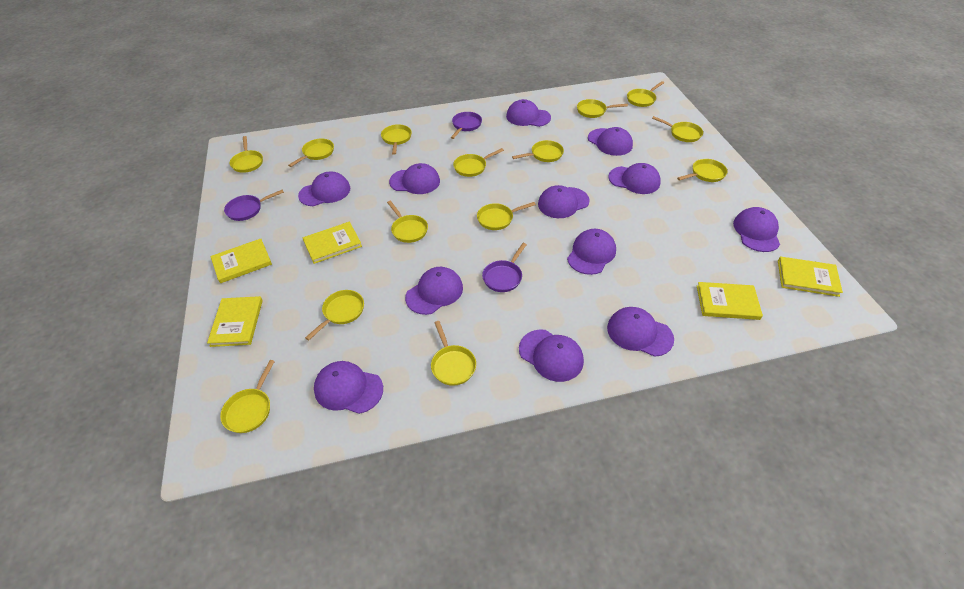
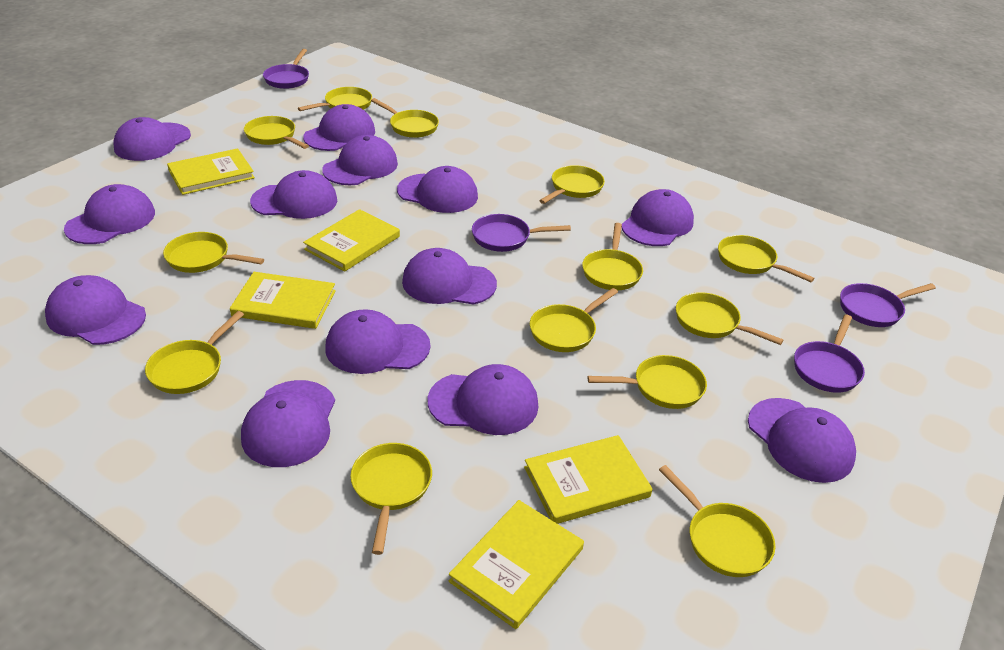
purple cap: [298,171,350,206] [314,361,383,414] [389,163,440,194] [405,267,463,315] [506,99,551,127] [519,330,584,382] [538,185,590,218] [567,229,616,275] [588,127,633,156] [607,307,674,357] [608,163,661,194] [733,207,780,252] = 12 -> [45,275,146,345] [64,184,155,244] [113,117,191,161] [241,380,335,467] [250,170,337,219] [303,104,375,151] [322,135,398,185] [325,309,431,374] [397,166,478,213] [402,248,497,305] [428,364,538,435] [622,189,694,246] [748,398,856,483] = 13
purple pan: [224,190,284,221] [451,112,482,139] [482,243,527,292] = 3 -> [263,49,309,89] [472,214,571,252] [794,314,865,393] [840,283,936,327] = 4
yellow pan: [220,360,275,433] [230,136,263,173] [288,139,334,167] [305,290,364,340] [381,124,412,155] [387,201,428,243] [431,321,476,386] [453,148,504,177] [477,202,536,230] [512,140,564,162] [577,99,628,118] [627,81,664,107] [652,116,703,142] [677,159,727,182] = 14 -> [145,311,244,394] [163,232,264,273] [244,116,309,149] [298,87,372,111] [350,443,432,555] [371,98,439,138] [530,288,618,352] [539,165,605,204] [582,223,643,290] [587,355,707,409] [659,465,775,577] [676,292,784,345] [718,235,814,282] = 13

